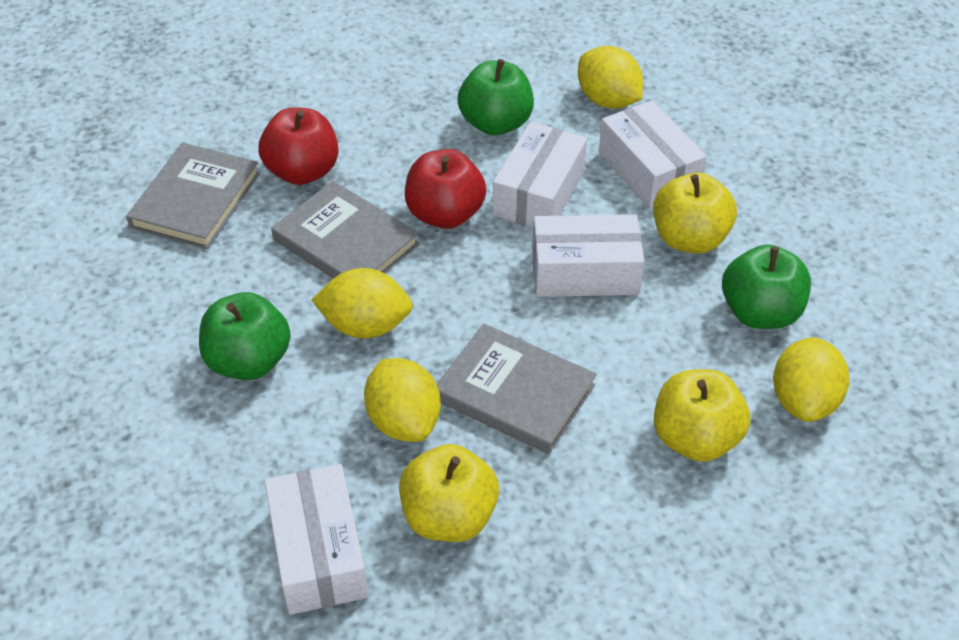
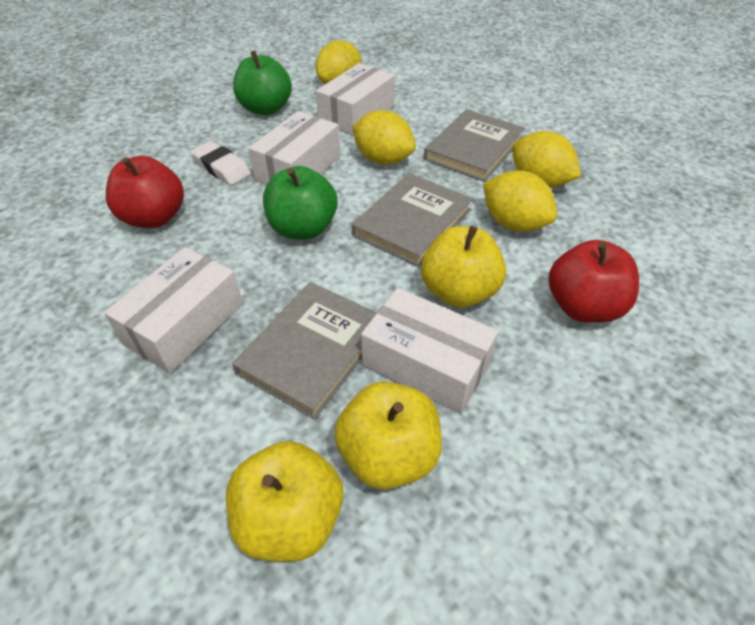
green apple: [199,292,291,380] [458,59,534,136] [722,244,811,329] = 3 -> [233,50,292,115] [263,166,337,240] = 2
white eraser: none = 0 -> [190,141,251,185] = 1

